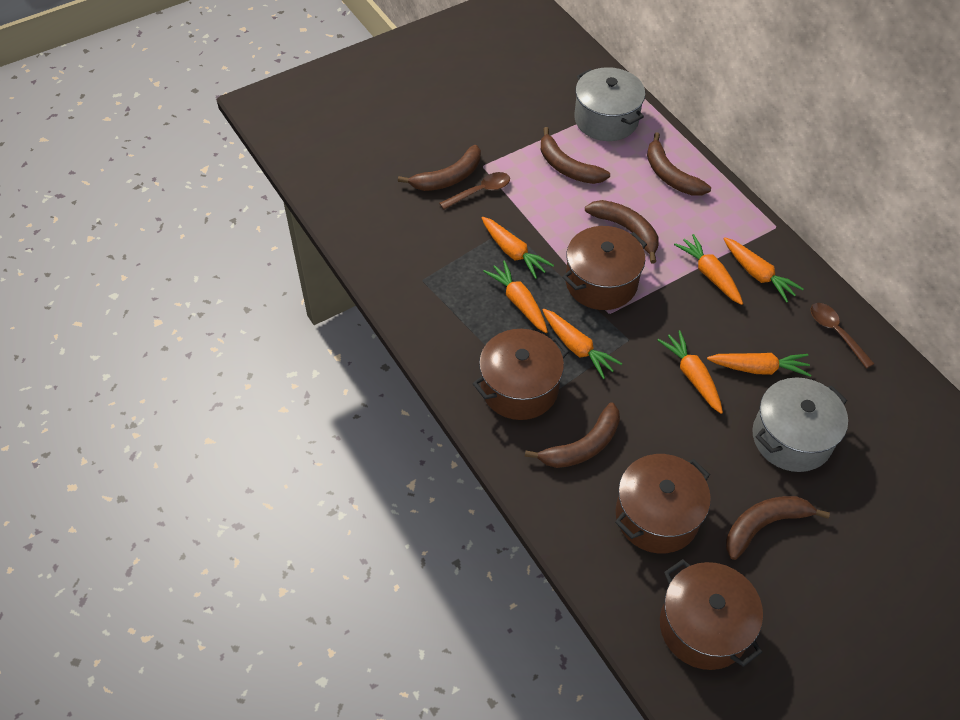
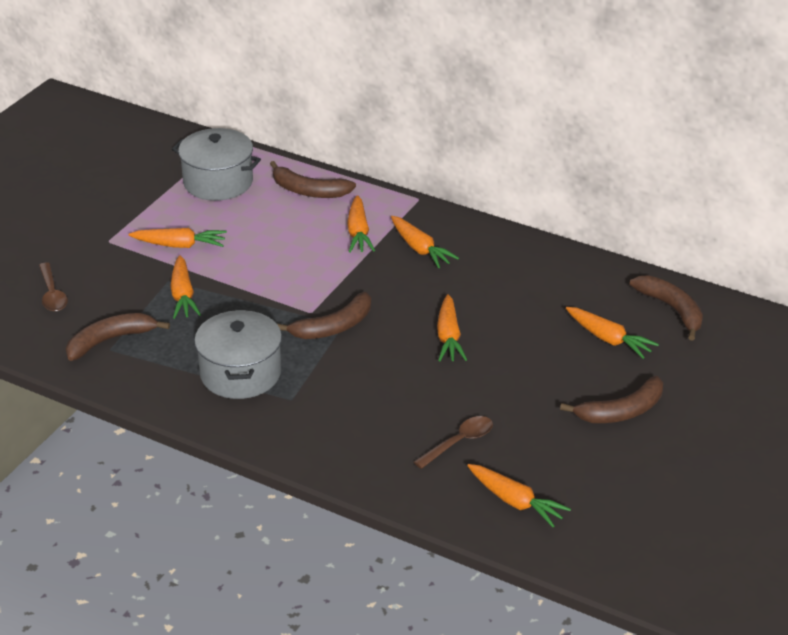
brown banana: [398,145,481,191] [525,403,620,468] [541,127,610,184] [585,200,659,264] [647,132,711,196] [726,496,830,560] = 6 -> [66,313,170,361] [270,161,356,198] [277,292,371,339] [560,376,663,423] [630,275,703,341] = 5
brown pot: [473,329,569,420] [562,226,647,310] [615,454,711,553] [660,559,763,670] = 4 -> none = 0

